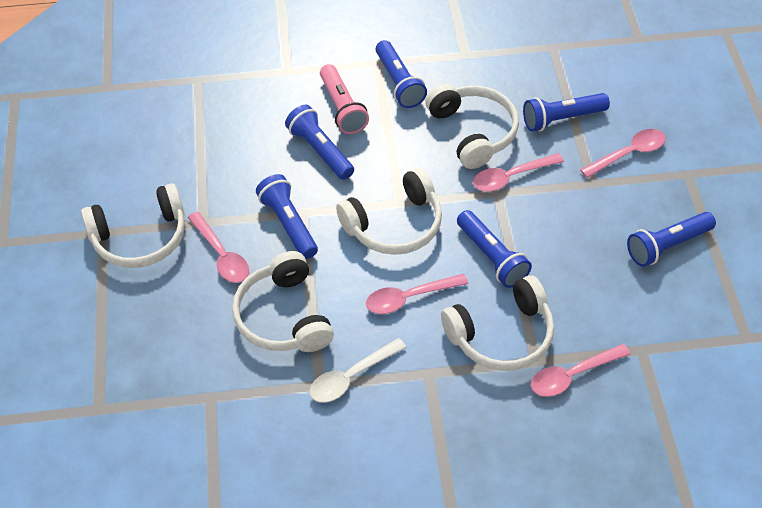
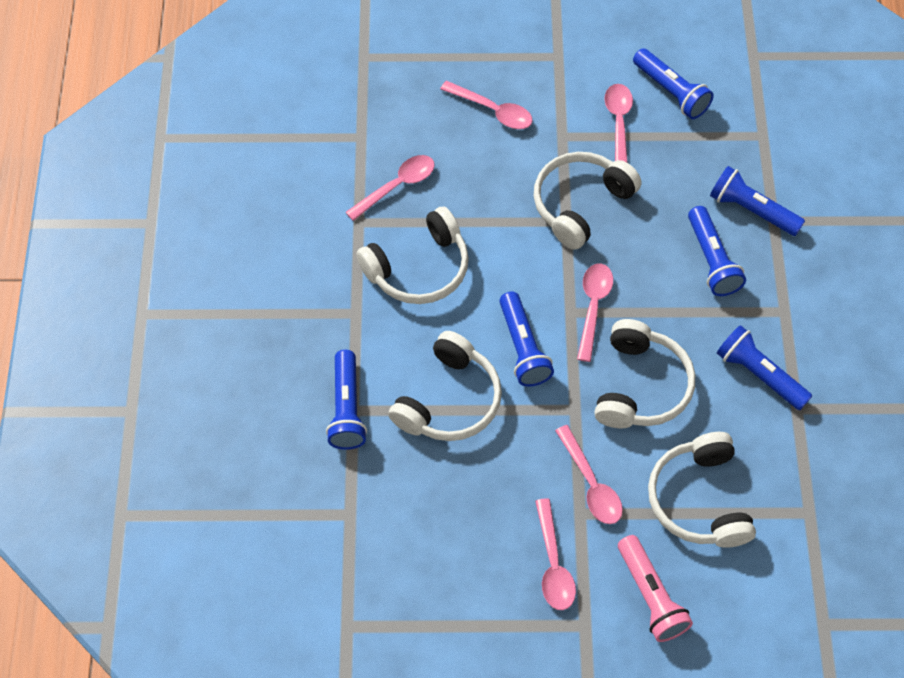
pink spoon: [188,212,249,283] [366,274,468,314] [473,153,564,192] [531,344,630,397] [580,129,666,178] = 5 -> [345,155,435,221] [440,81,532,129] [535,498,576,610] [555,425,623,524] [577,264,613,362] [604,84,633,163] = 6
white spoon: [310,338,407,403] = 1 -> none = 0

